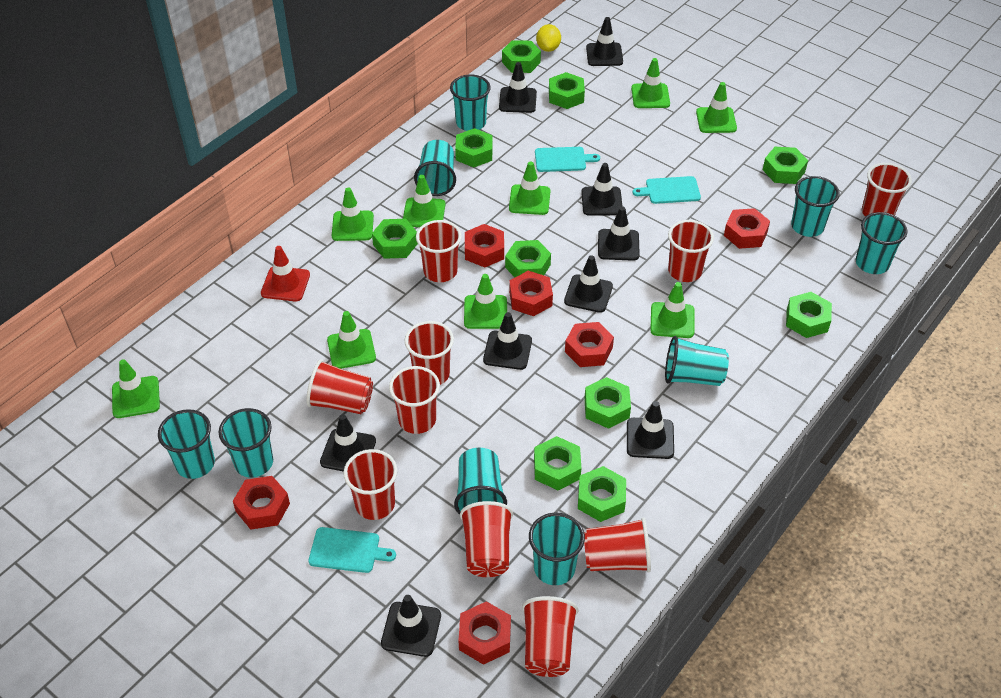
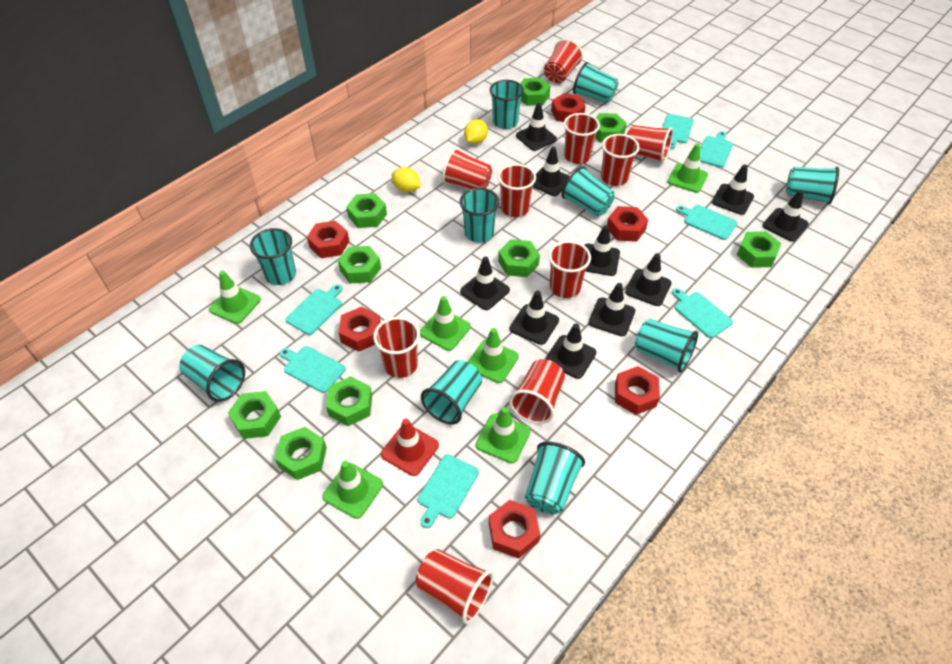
black traffic cone: [320,414,376,472] [381,595,441,657] [483,312,532,370] [499,62,537,113] [564,255,613,313] [581,163,622,216] [586,17,623,66] [598,206,640,261] [627,401,674,459] = 9 -> [460,256,510,310] [510,291,559,345] [516,103,557,151] [533,147,569,196] [545,323,597,379] [584,225,620,276] [588,283,635,336] [625,253,672,306] [712,165,754,215] [763,190,809,242] = 10
green nut: [372,219,418,259] [455,128,493,168] [502,40,541,73] [505,240,551,277] [534,436,581,491] [549,72,585,109] [578,466,626,522] [584,377,631,429] [763,147,808,184] [786,292,832,338] = 10 -> [228,391,281,439] [275,427,327,480] [326,376,372,426] [338,246,381,283] [346,193,387,228] [498,239,540,277] [520,78,551,106] [595,113,627,143] [737,231,781,268] = 9
green traffic cone: [112,359,160,418] [327,311,376,369] [332,188,374,241] [403,175,445,227] [464,274,507,329] [509,161,550,215] [631,58,670,108] [650,282,694,338] [696,82,737,133] = 9 -> [209,270,261,324] [323,461,383,519] [420,296,471,351] [468,328,519,383] [476,407,531,463] [668,143,708,193] = 6
turquoise cup: [158,409,215,479] [219,408,273,478] [414,140,456,196] [450,74,491,131] [454,448,507,515] [529,513,585,585] [665,336,729,386] [791,176,840,237] [856,212,908,274] = 9 -> [179,345,245,402] [250,228,296,285] [421,360,482,424] [459,188,499,243] [489,80,524,129] [525,442,585,514] [561,166,615,216] [573,62,619,103] [635,319,698,373] [786,167,839,204] = 10
turquoise cutting board: [308,527,396,573] [535,147,600,172] [633,176,701,204] = 3 -> [279,346,346,393] [285,284,343,335] [418,454,479,528] [662,114,694,149] [672,288,733,338] [676,205,737,240] [700,131,733,168] = 7
yellow lemon: [536,24,561,52] = 1 -> [391,167,421,192] [464,119,488,144] = 2

